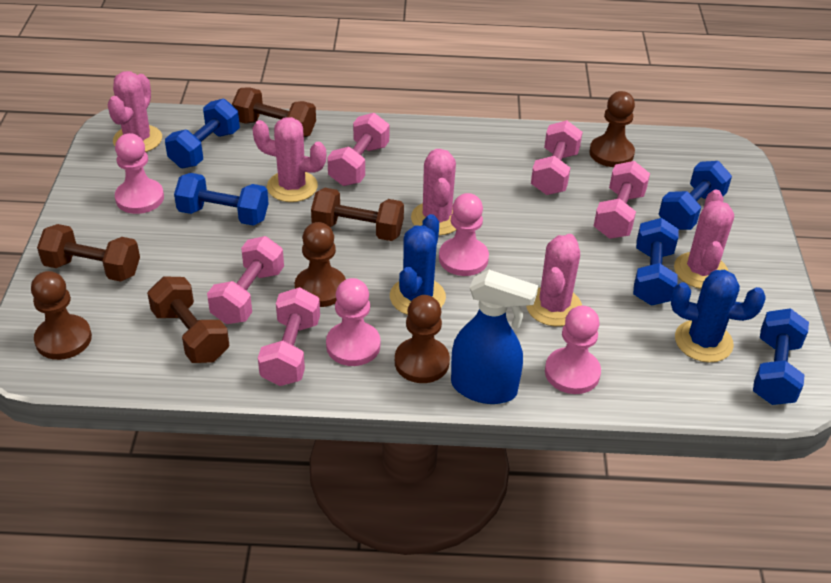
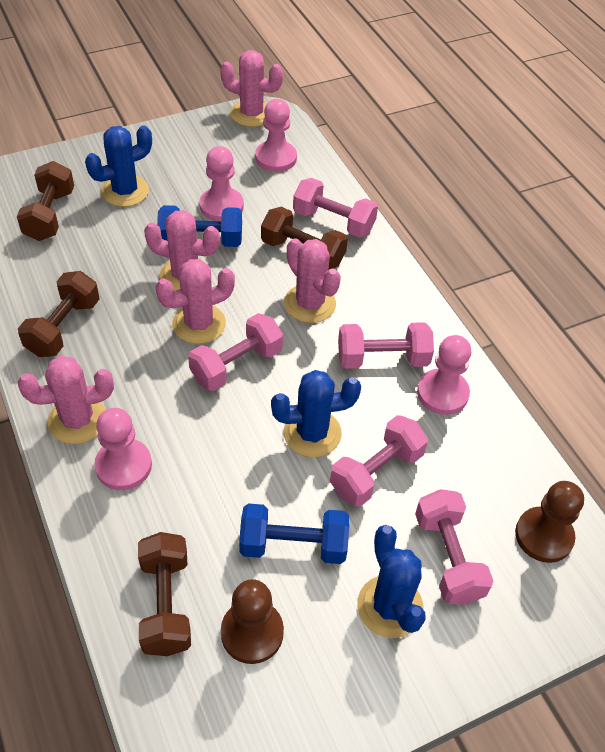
blue cactus: [390,214,446,315] [671,270,766,363] = 2 -> [85,125,152,207] [271,370,361,457] [357,525,426,638] = 3
blue dumbbell: [165,99,240,168] [174,173,269,226] [633,218,679,306] [659,161,732,230] [753,308,809,405] = 5 -> [157,205,242,247] [239,503,349,564] = 2
blue spray bottle: [451,270,538,404] = 1 -> none = 0
brown pawn: [31,271,92,360] [295,222,346,307] [395,295,450,383] [589,91,635,167] = 4 -> [221,579,284,664] [515,481,584,563] = 2

